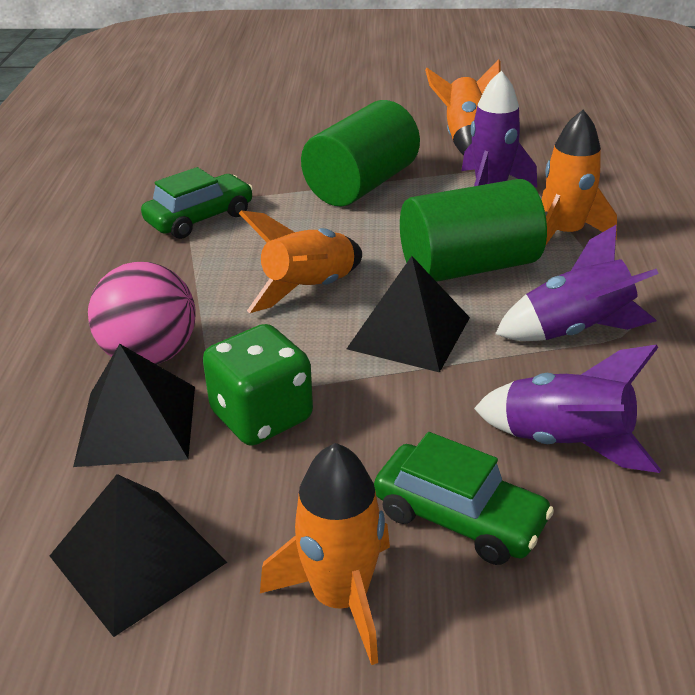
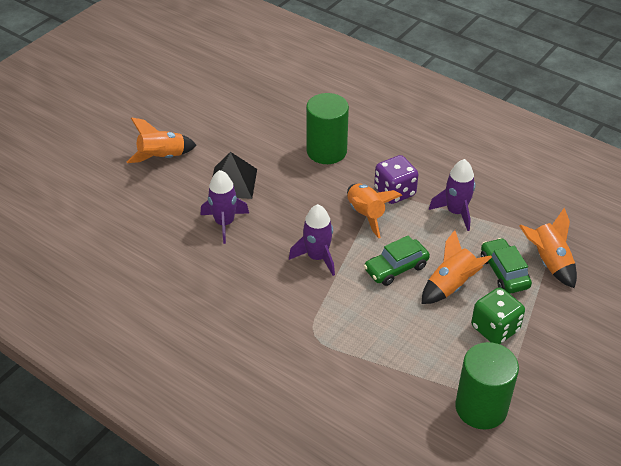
black pyramid: [50,474,227,637] [73,344,195,467] [347,256,470,372] = 3 -> [208,152,257,199] = 1
pink ball: [88,262,196,365] = 1 -> none = 0
purple dice: none = 0 -> [374,155,418,204] = 1

